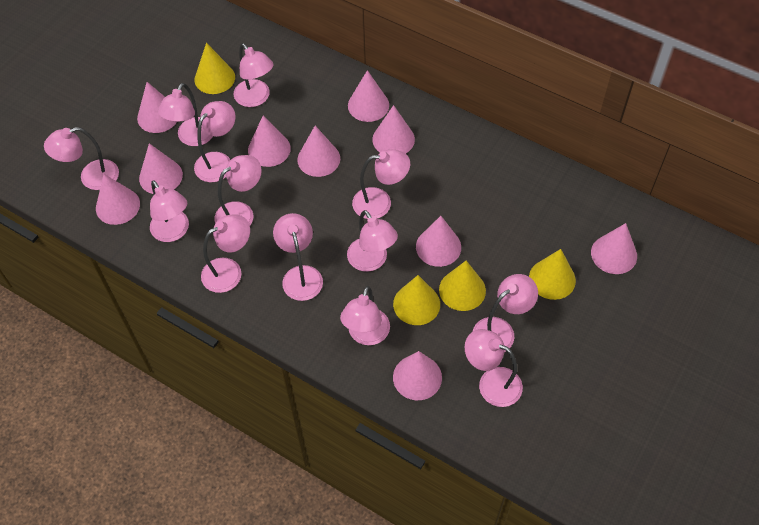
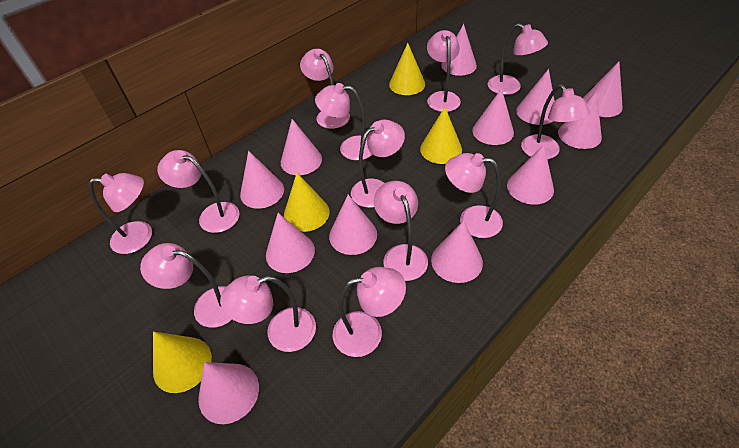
pink cone: [96,174,140,225] [137,82,177,133] [139,143,183,194] [248,116,291,167] [297,126,340,177] [348,70,389,122] [372,105,415,154] [393,351,442,400] [416,216,461,267] [591,223,637,274] = 10 -> [198,362,259,424] [240,151,284,209] [266,213,315,273] [281,119,322,175] [329,195,377,255] [431,221,483,283] [441,24,477,76] [472,88,514,145] [507,144,554,205] [516,69,555,125] [558,91,602,149] [583,62,623,117] = 12

